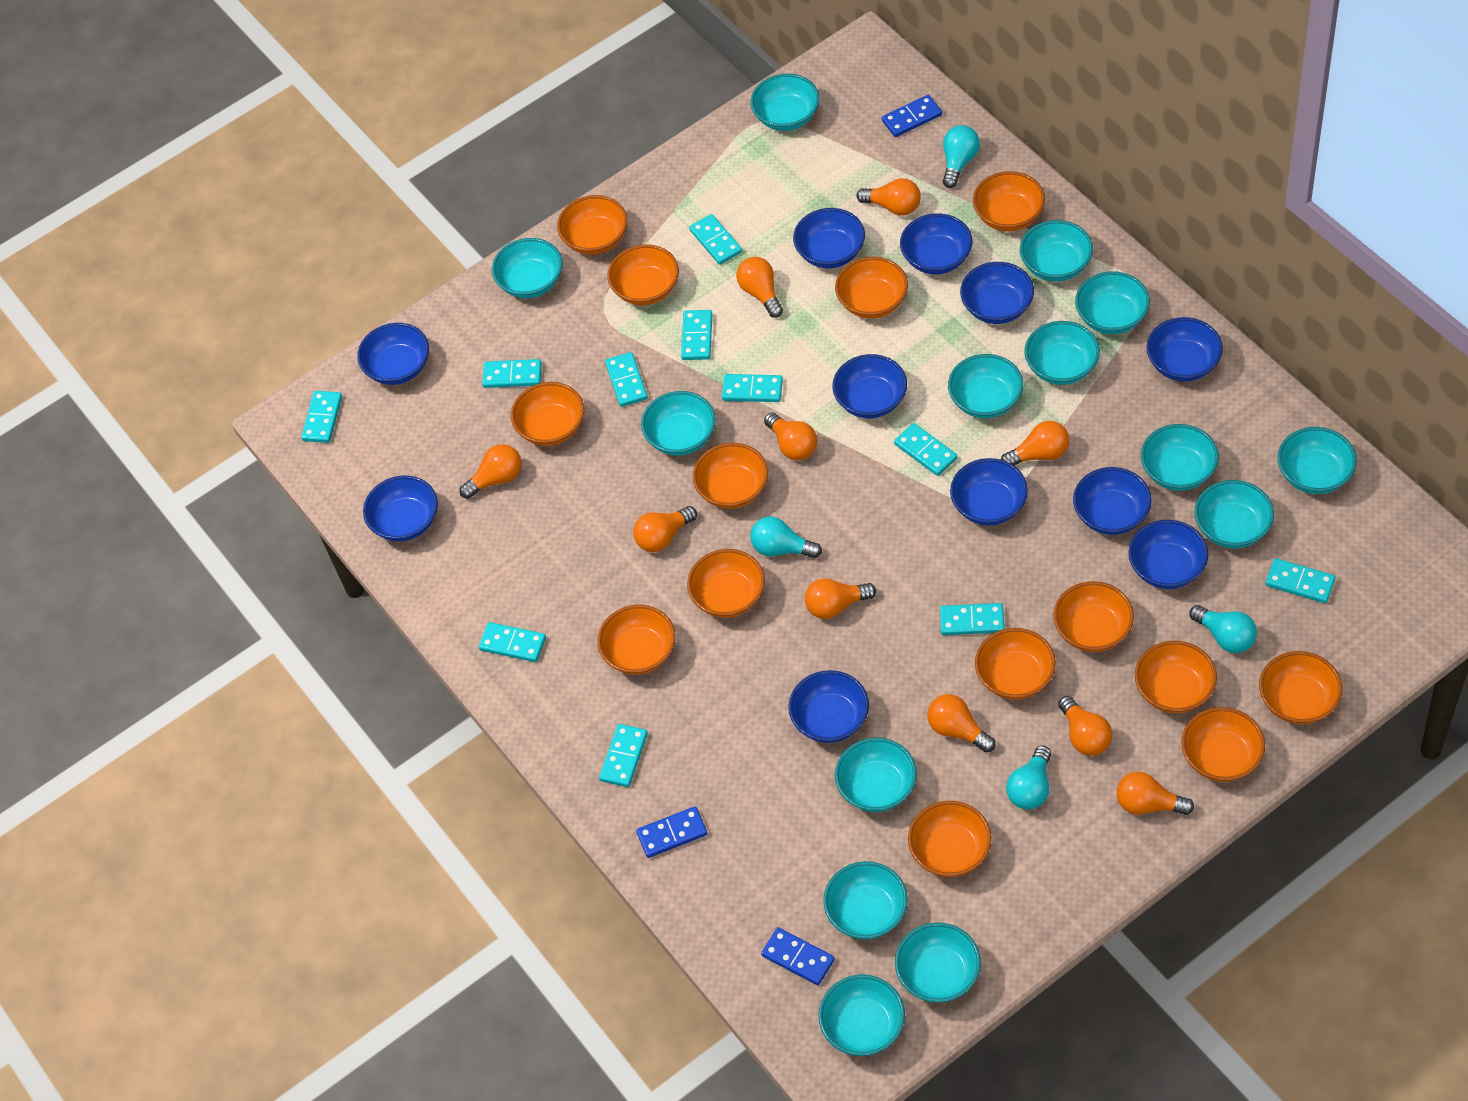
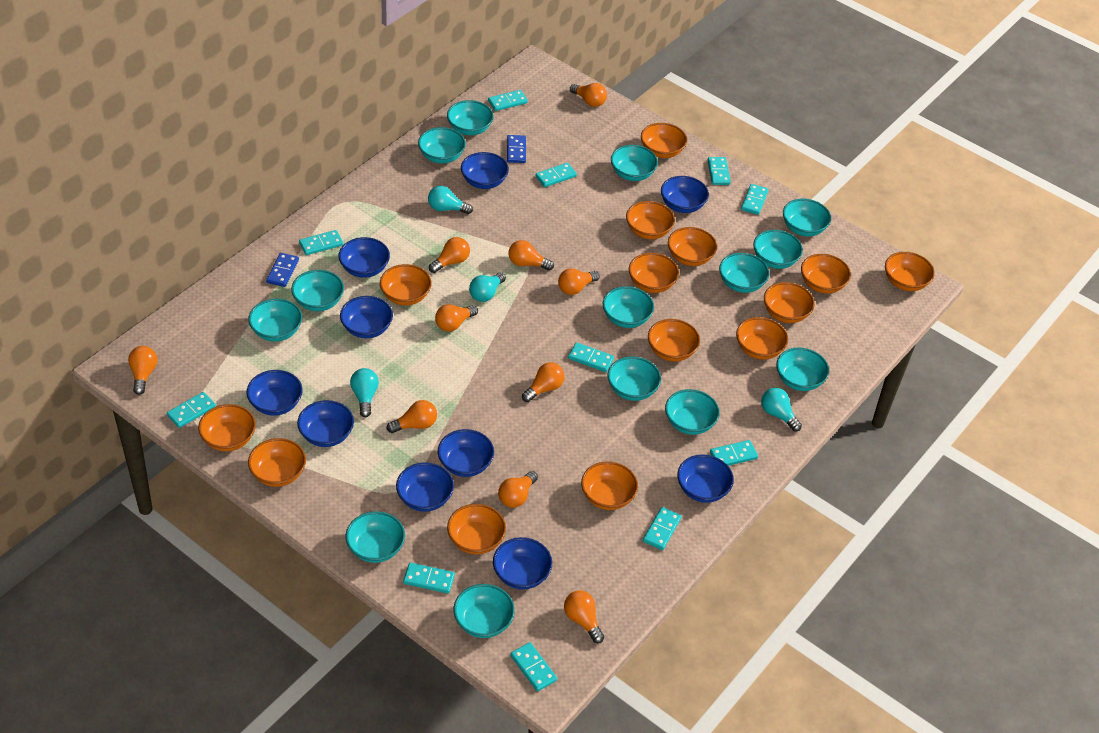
blue bowl: [357,323,429,385] [363,475,438,542] [788,670,869,743] [793,208,865,268] [832,354,907,419] [900,213,973,274] [950,458,1028,526] [960,262,1034,324] [1073,467,1152,535] [1128,520,1208,589] [1147,317,1223,382] = 11 -> [246,370,303,416] [297,400,354,447] [339,237,390,278] [340,296,393,338] [396,462,454,512] [438,429,494,477] [461,152,509,189] [493,537,552,589] [661,176,709,213] [677,454,734,503] = 10
blue domino: [636,806,707,858] [761,927,835,985] [882,95,942,137] = 3 -> [266,253,299,287] [507,135,526,163] = 2

